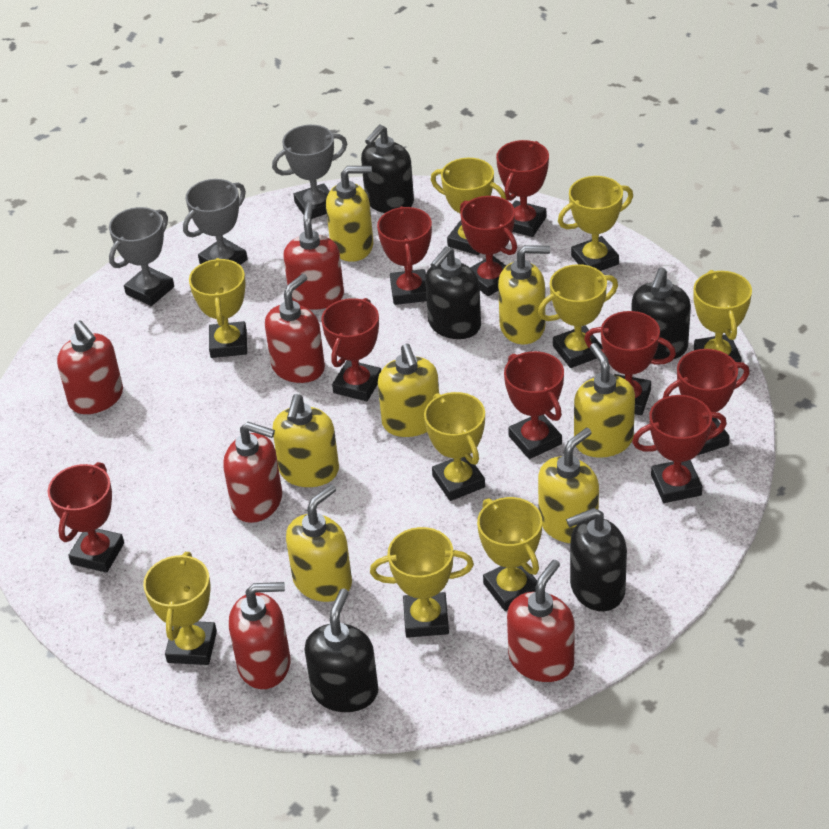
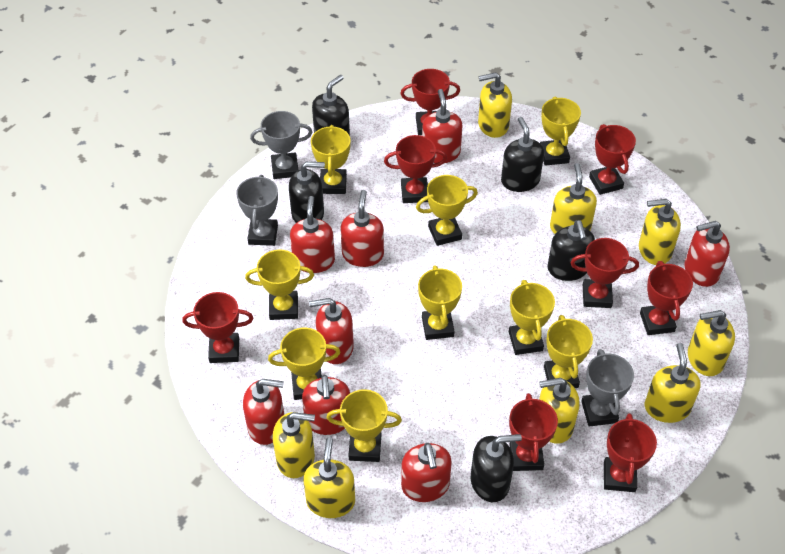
red soap dispenser: [57,320,123,414] [223,422,282,523] [229,582,290,689] [265,274,325,383] [283,202,344,310] [507,560,575,682] = 6 -> [243,379,284,445] [290,196,335,273] [302,375,350,435] [309,298,354,364] [341,190,384,267] [401,443,452,502] [422,89,462,163] [684,221,730,287] = 8
red trophy: [48,462,124,573] [321,298,381,401] [377,206,432,305] [460,196,517,296] [496,140,549,237] [504,351,564,459] [584,311,676,415] [632,395,727,503] [663,349,750,455] = 9 -> [182,292,253,363] [384,135,447,203] [400,69,460,135] [509,393,558,471] [570,238,639,308] [589,124,636,195] [604,413,657,492] [640,261,693,335] = 8
yellow soap dispenser: [272,394,339,487] [286,484,352,602] [326,166,373,262] [378,344,439,437] [498,245,550,344] [538,428,599,543] [574,343,635,458] = 7 -> [273,412,315,478] [303,437,355,518] [478,72,512,138] [539,378,580,444] [550,163,597,234] [639,199,681,265] [645,343,701,423] [688,310,735,376] = 8

